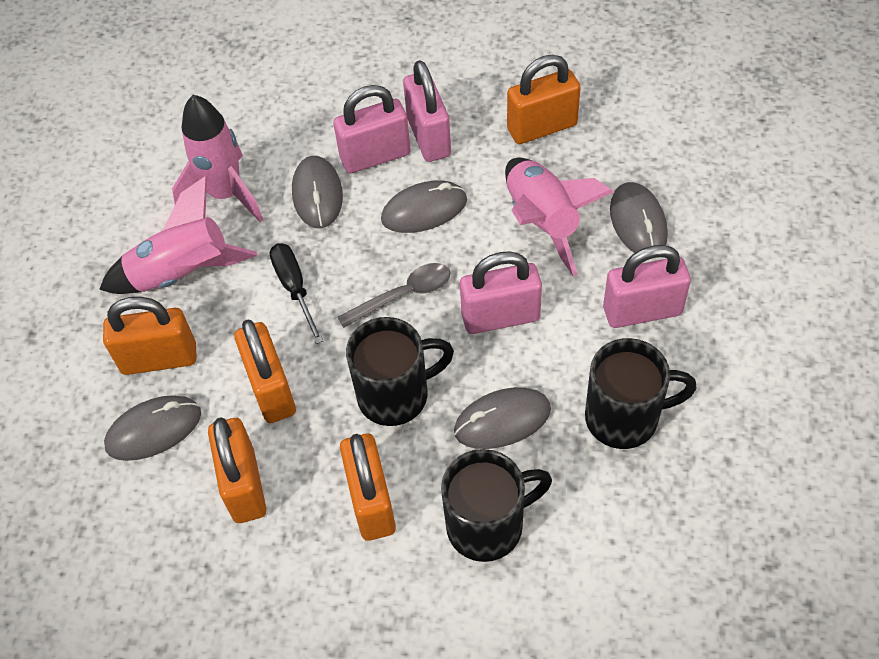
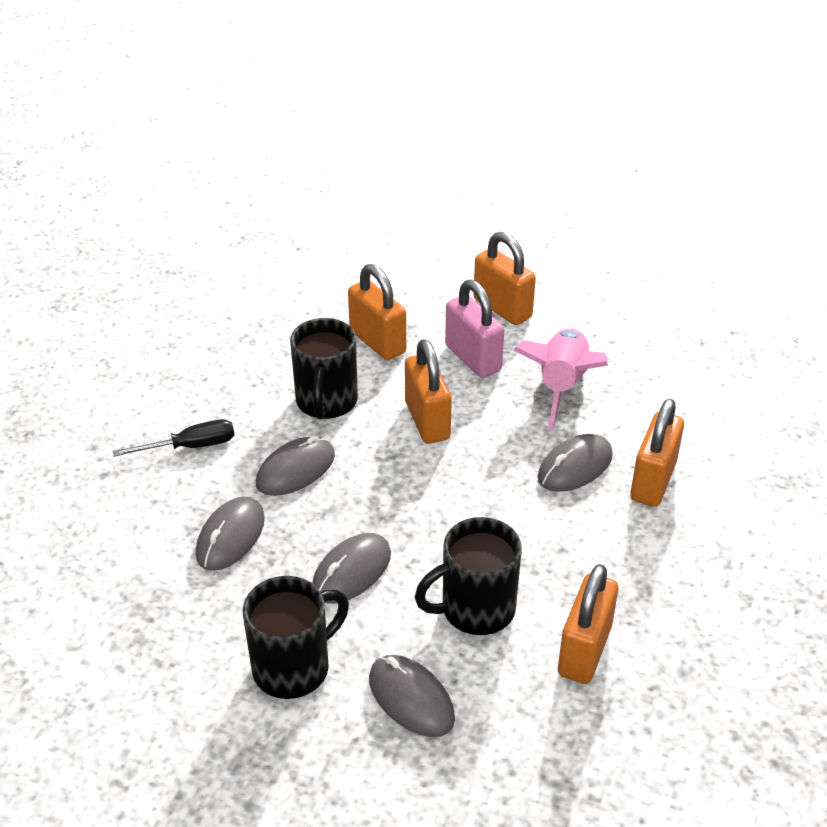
grey spoon: [337,263,450,328] = 1 -> none = 0
pink padlock: [333,85,411,174] [403,60,451,162] [460,251,542,334] [603,245,691,328] = 4 -> [445,280,504,378] = 1
pink rocket: [99,176,257,294] [172,95,264,222] [505,158,613,276] = 3 -> [513,329,608,430] = 1

